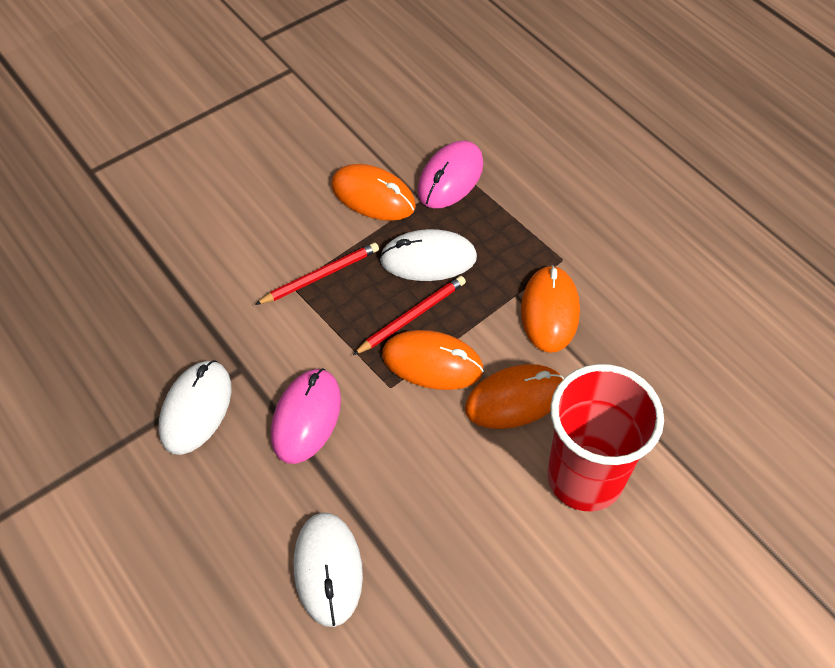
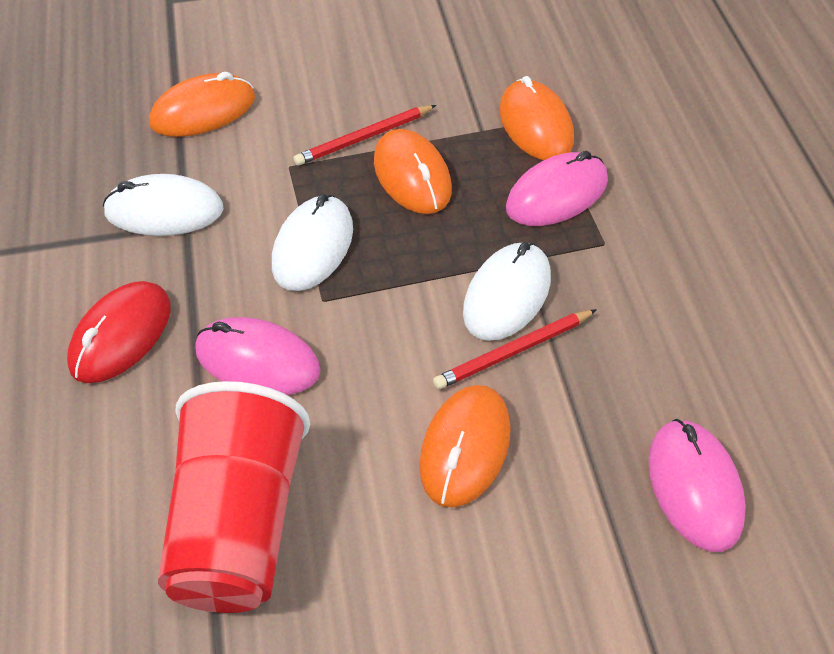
pink mouse: [271,368,341,464] [417,141,484,208] = 2 -> [195,317,321,395] [506,151,608,226] [649,419,746,552] = 3
red mouse: none = 0 -> [67,281,171,383] = 1

